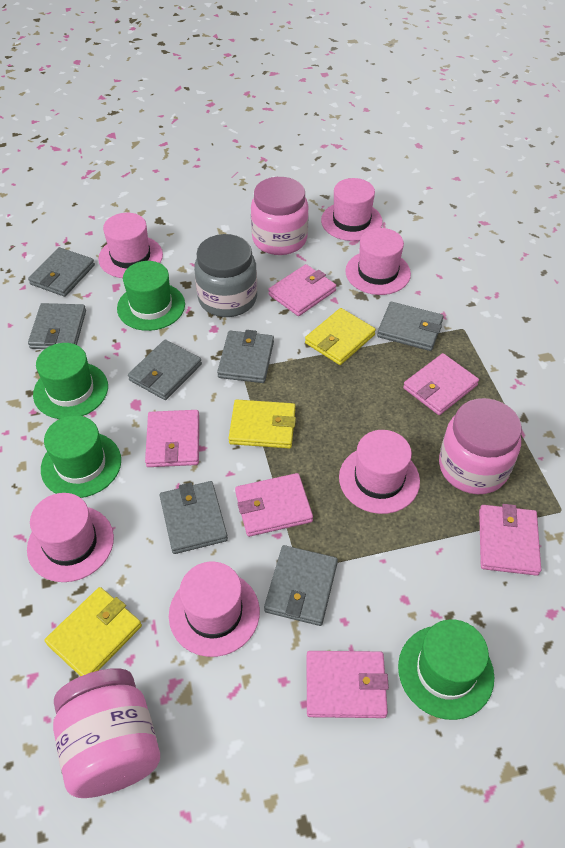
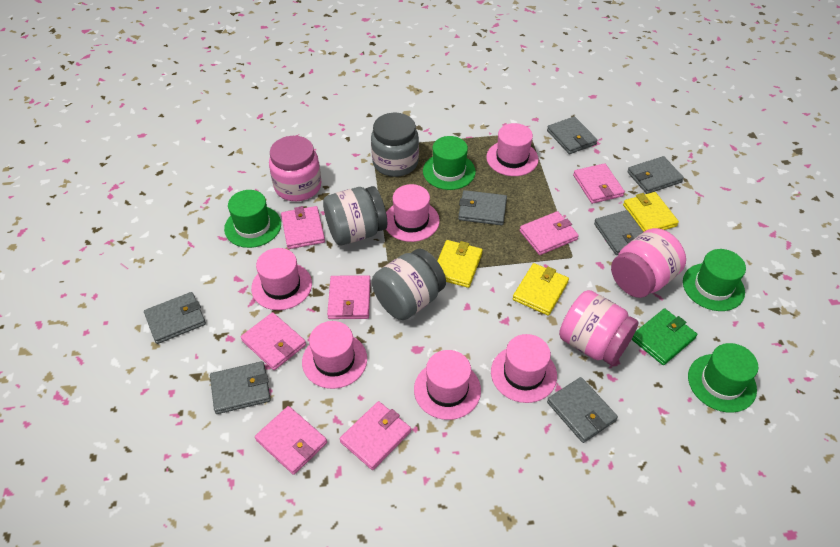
green wallet: none = 0 -> [631,308,697,365] = 1
grey jar: [194,234,257,317] = 1 -> [323,186,387,245] [371,113,419,177] [372,249,446,320] = 3
pink wallet: [145,410,199,467] [235,473,313,537] [268,264,336,316] [306,651,389,718] [403,353,479,415] [479,504,541,576] = 6 -> [241,312,306,370] [255,406,327,475] [281,206,325,249] [327,275,371,319] [340,401,411,470] [520,211,579,255] [573,163,625,204] = 7

